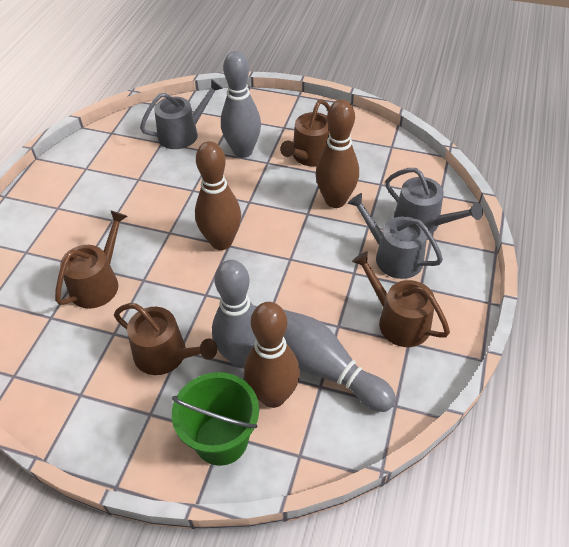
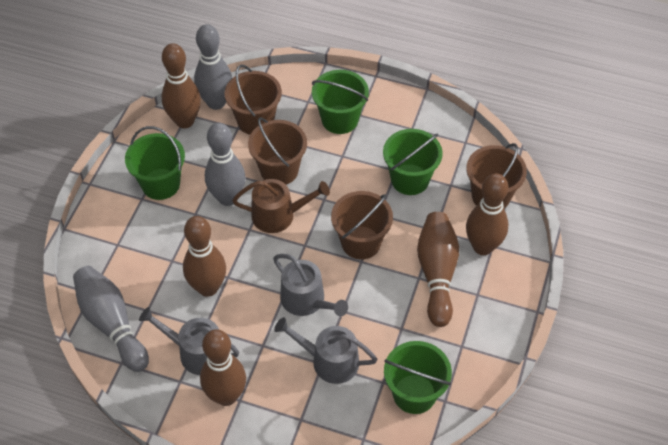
brown bowling pin: [195,141,241,250] [244,302,300,408] [316,99,359,208] = 3 -> [161,43,201,128] [183,216,226,297] [200,329,246,406] [417,212,459,327] [466,173,509,255] = 5
brown bucket: none = 0 -> [224,65,282,135] [248,117,307,185] [331,191,393,259] [466,143,527,209] = 4
brown watering can: [55,210,128,309] [114,303,217,375] [280,100,330,167] [352,251,450,347] = 4 -> [232,179,330,233] = 1
green bucket: [172,372,259,466] = 1 -> [125,126,185,200] [312,70,369,134] [383,129,443,195] [384,341,452,414] = 4

